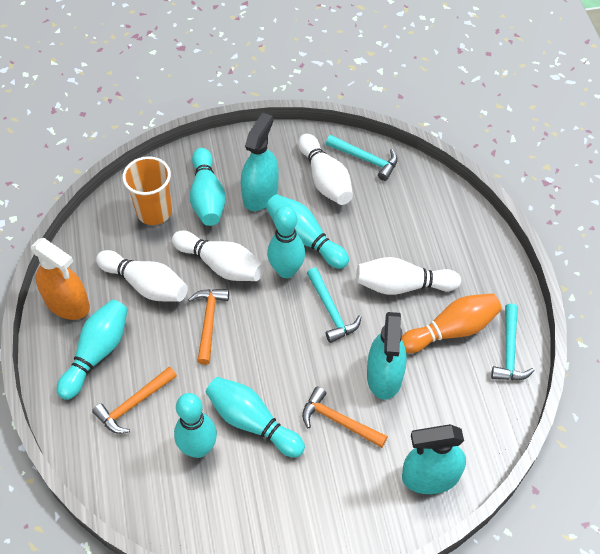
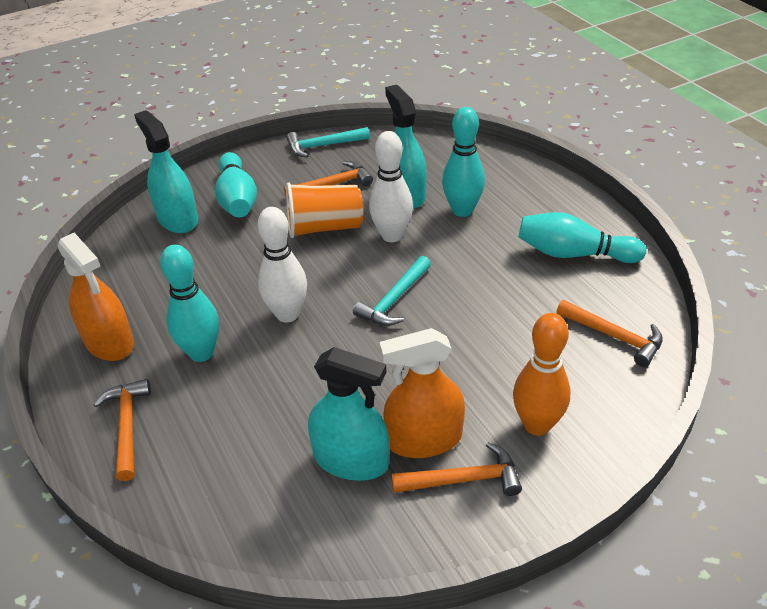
orange hammer: [92,367,177,434] [188,289,229,365] [302,387,388,448] = 3 -> [93,379,151,481] [284,161,373,196] [391,442,522,496] [556,300,663,367] = 4
orange spray bottle: [31,238,90,320] = 1 -> [57,233,134,361] [379,328,465,458] = 2
turquoise bowling pin: [57,299,128,400] [174,393,217,458] [190,148,226,226] [206,377,305,458] [266,194,349,269] [267,206,305,278] = 6 -> [160,245,219,362] [215,152,257,217] [442,107,485,217] [519,212,646,263] = 4
turquoise hammer: [307,268,361,343] [326,135,398,181] [491,303,535,380] = 3 -> [287,127,370,157] [353,256,431,326] = 2
white bowling pin: [96,250,188,302] [172,230,264,281] [298,134,353,205] [356,257,461,295] = 4 -> [258,207,307,323] [369,131,413,242] = 2

